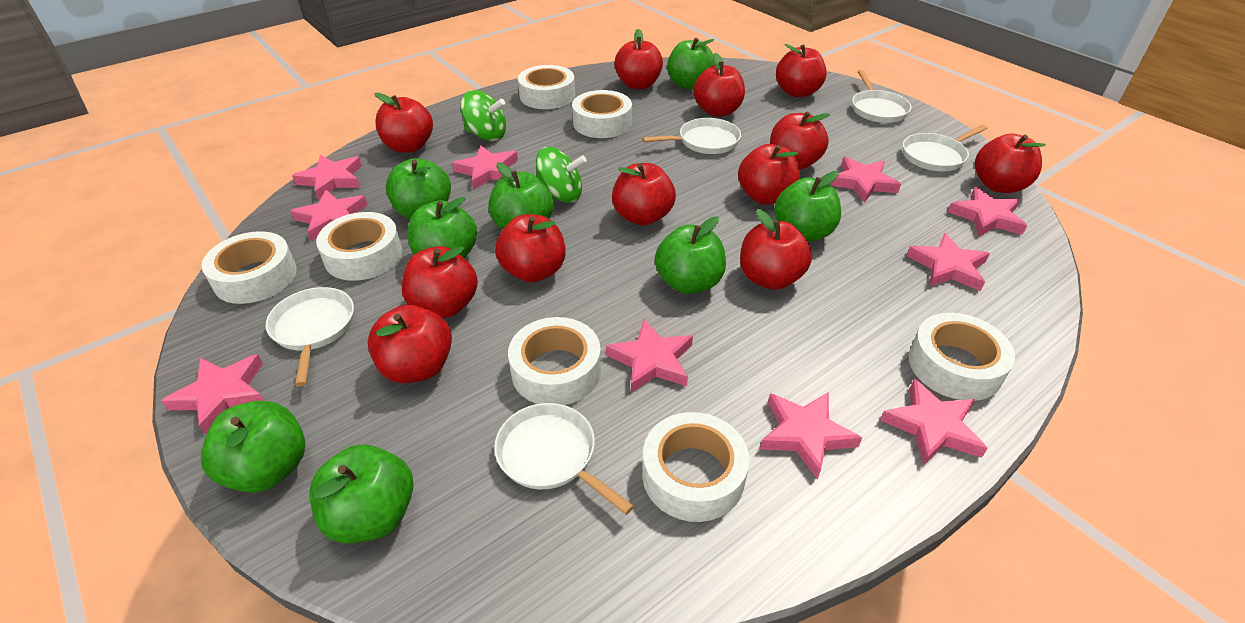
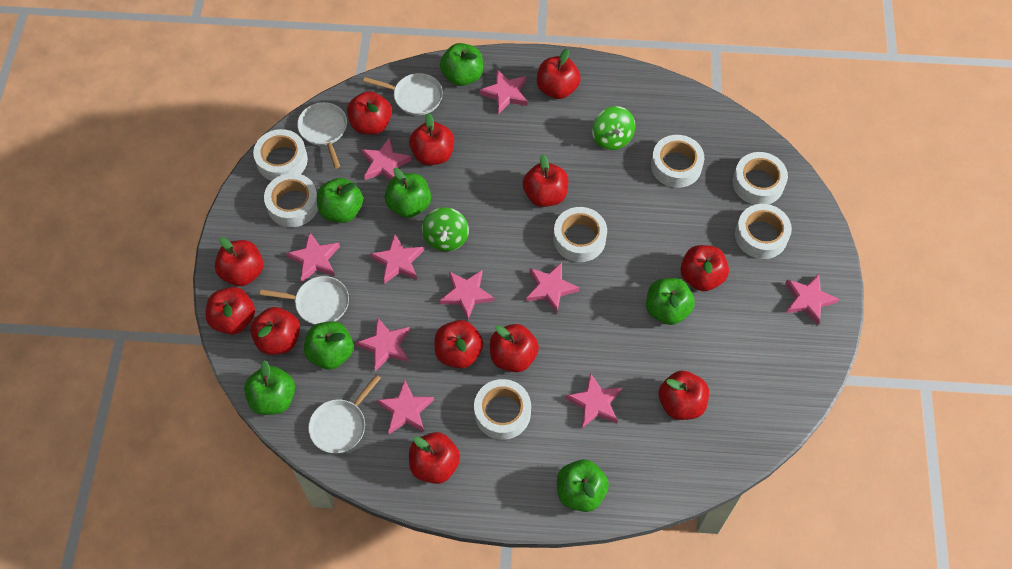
green apple: [201,401,305,493] [309,445,413,543] [386,158,451,219] [408,197,477,258] [488,162,554,229] [655,216,726,294] [667,38,714,90] [774,171,841,242] = 8 -> [244,360,295,415] [304,321,353,370] [317,178,363,223] [385,168,431,218] [440,43,483,86] [557,459,609,512] [646,278,695,325] = 7
white pan: [266,287,354,387] [494,403,634,515] [642,118,741,154] [852,70,912,123] [903,125,988,171] = 5 -> [260,276,349,325] [297,102,347,169] [308,375,381,453] [363,73,443,115] = 4

